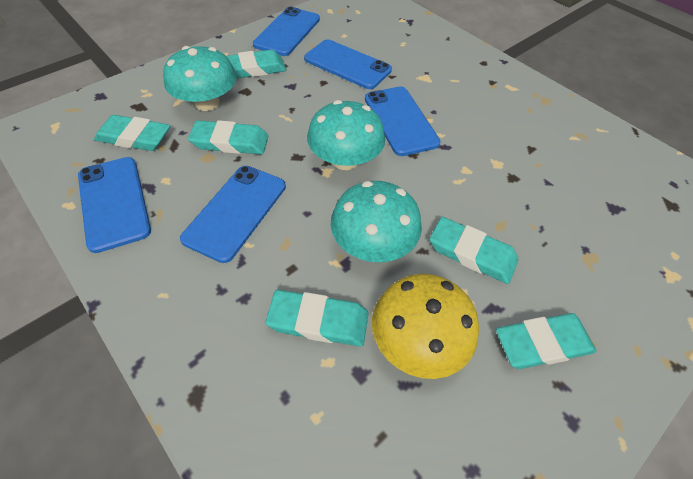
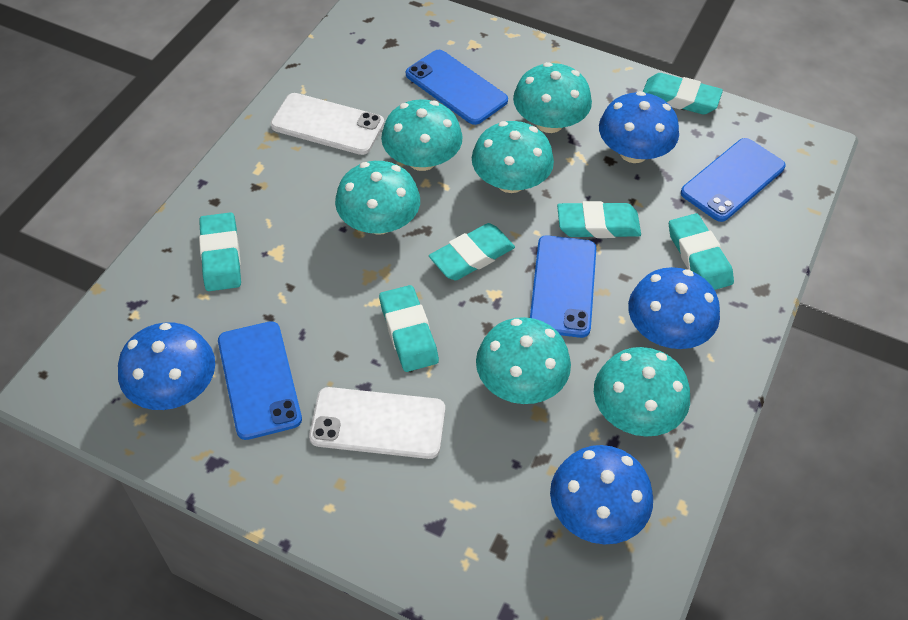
blue mushroom: none = 0 -> [118,322,215,410] [550,445,653,544] [599,91,679,163] [628,267,720,349] = 4
blue phone: [78,157,151,253] [180,166,286,263] [253,7,320,56] [304,39,392,89] [365,87,441,156] = 5 -> [218,321,302,440] [406,50,508,125] [530,235,596,338] [681,138,785,222] = 4
turquoise mushroom: [163,46,236,111] [307,100,385,170] [331,181,422,262] = 3 -> [335,161,420,235] [381,99,463,171] [472,121,554,193] [476,317,571,404] [513,62,592,133] [594,347,690,437] = 6
white phone: none = 0 -> [270,93,384,155] [309,387,445,459] = 2
yellow mushroom: [372,274,479,379] = 1 -> none = 0

